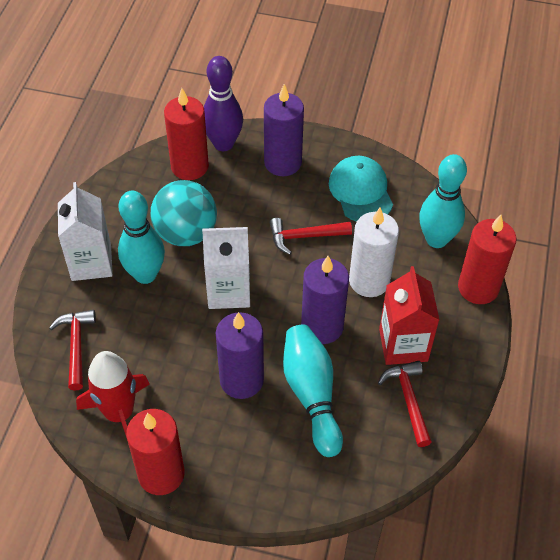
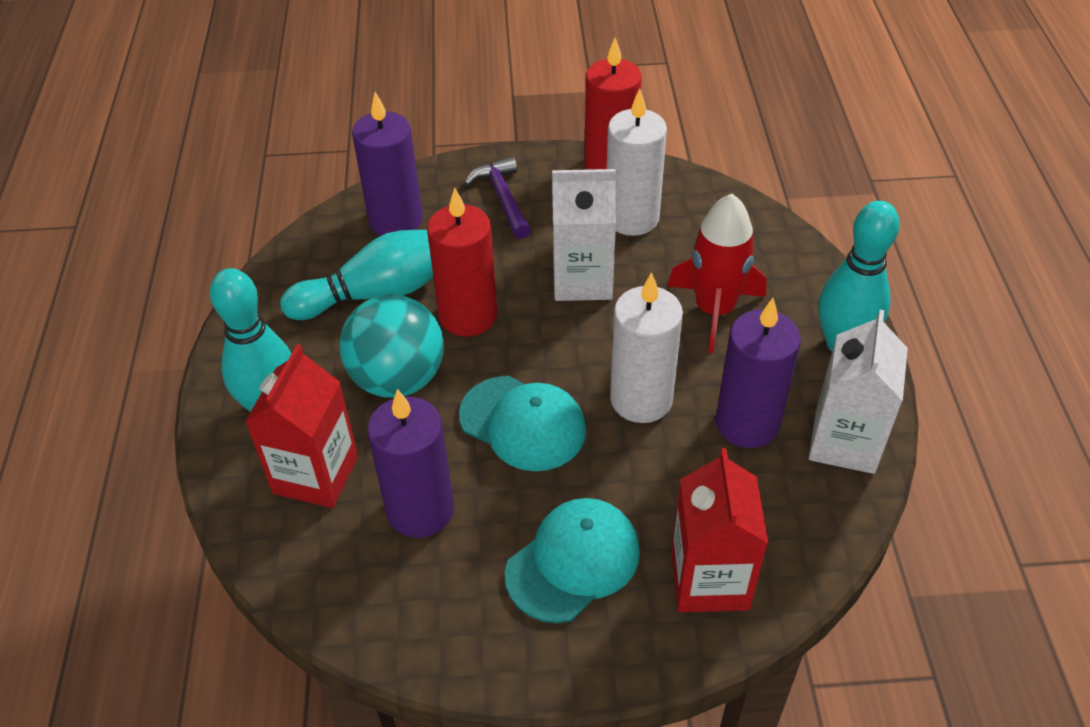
purple bowling pin: [204,56,243,151] = 1 -> none = 0
purple hammer: none = 0 -> [464,156,531,239] = 1
red candle: [126,409,185,495] [164,88,209,180] [458,215,517,304] = 3 -> [427,188,497,337] [585,38,642,170] = 2
red carton: [379,266,439,365] = 1 -> [245,344,358,508] [671,448,768,612] = 2
red hammer: [49,310,96,391] [270,218,352,255] [378,361,432,447] = 3 -> none = 0
turquoise cap: [329,156,393,222] = 1 -> [459,376,586,471] [505,498,640,623] = 2
white candle: [349,207,399,297] = 1 -> [607,89,667,236] [610,272,683,423] = 2

